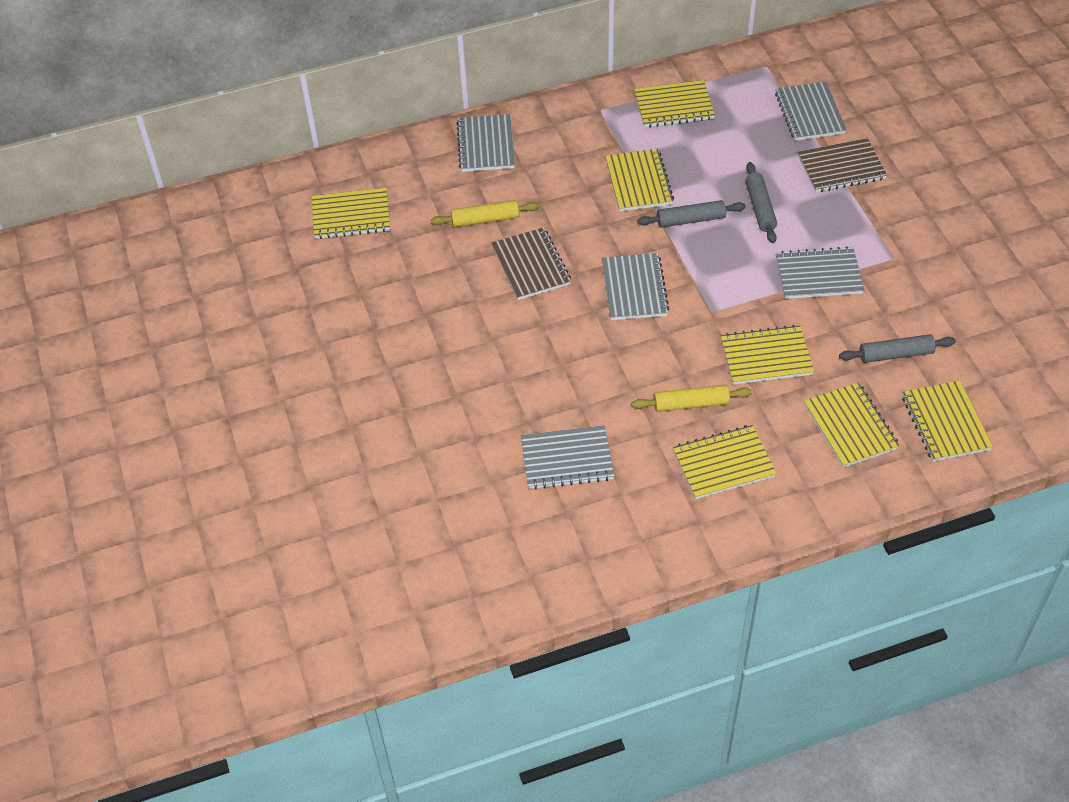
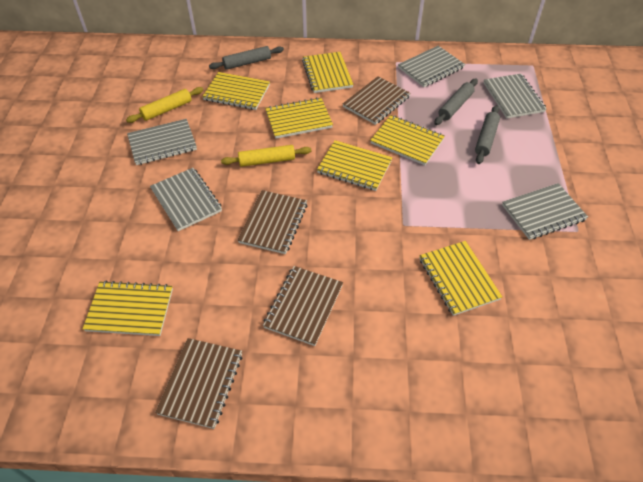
brown notebook: [491,227,571,300] [798,138,887,192] = 2 -> [155,338,242,429] [237,190,307,254] [263,266,343,346] [343,76,411,125] = 4

